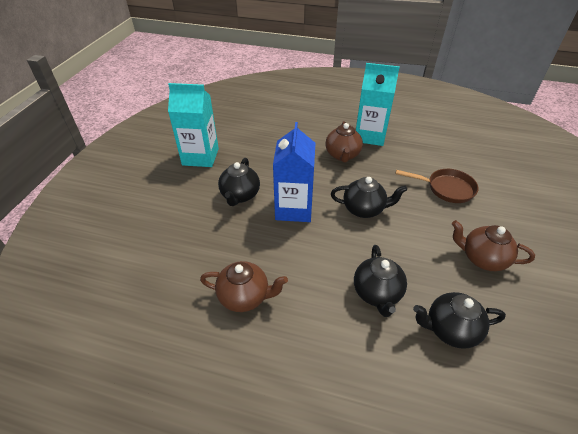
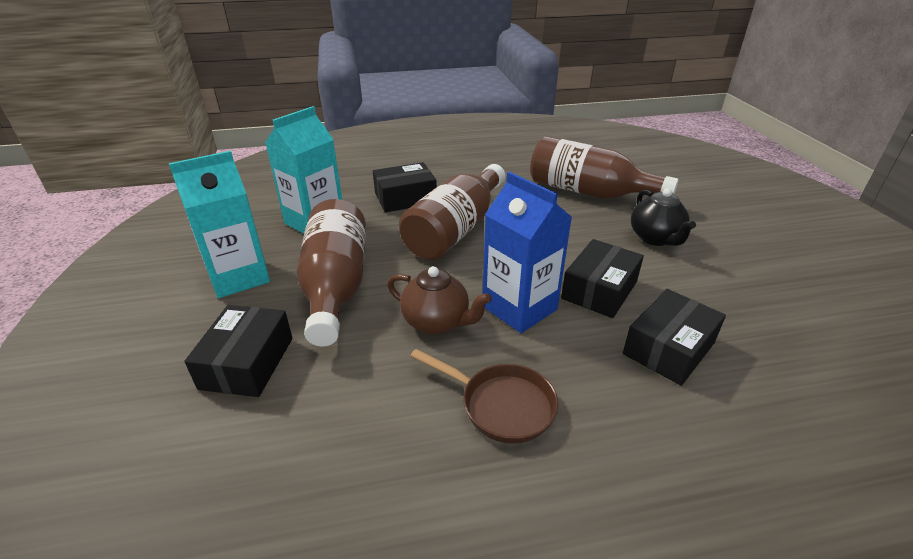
black box: none = 0 -> [184,305,292,397] [373,162,437,212] [561,239,644,318] [623,289,726,386] = 4
black teapot: [218,158,260,206] [331,177,407,218] [354,245,407,317] [413,292,506,349] = 4 -> [631,188,696,246] = 1
brown bottle: none = 0 -> [297,199,366,347] [399,164,505,260] [530,136,679,198] = 3
brown teapot: [200,261,288,312] [325,121,363,163] [452,220,535,271] = 3 -> [387,266,492,334] = 1

